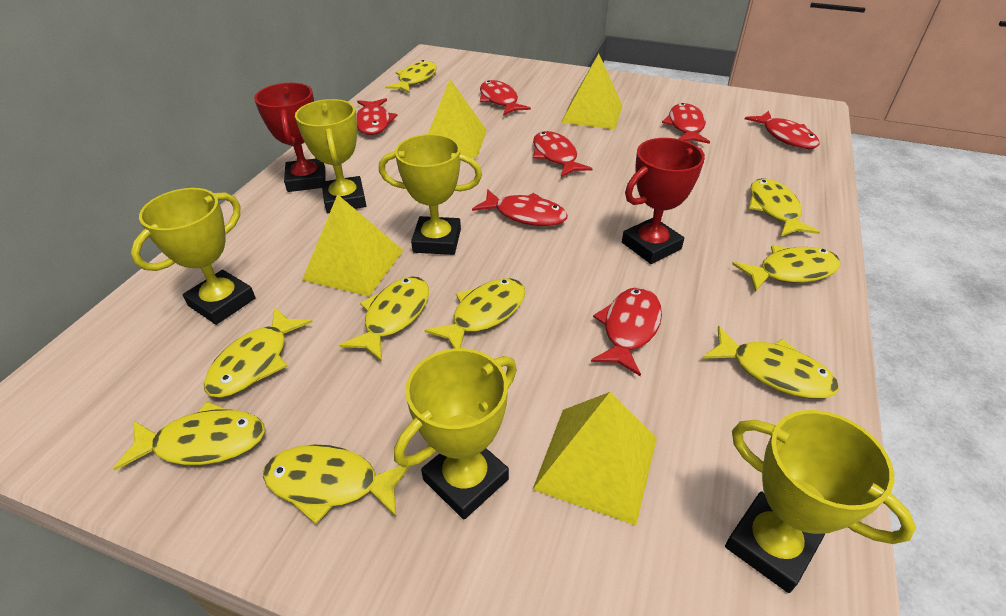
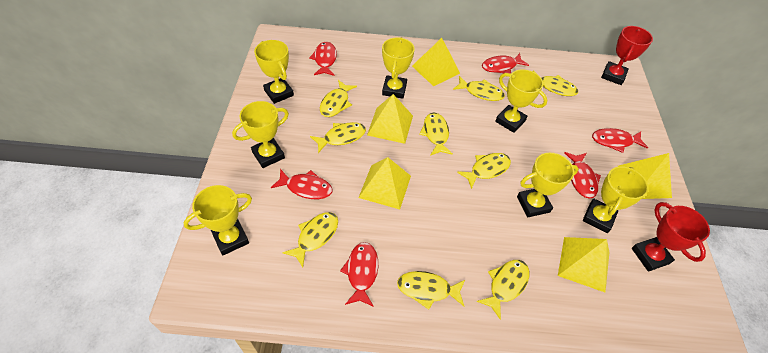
red fish: [356,98,398,135] [472,189,568,226] [480,80,531,116] [533,131,593,177] [591,287,662,376] [662,103,710,144] [745,111,820,149] = 7 -> [271,169,333,199] [309,42,337,76] [340,242,378,307] [482,53,529,73] [564,152,601,199] [592,128,648,153] = 6
yellow pyramid: [302,194,404,296] [428,80,487,158] [532,392,657,525] [561,54,623,129] = 4 -> [359,157,411,209] [367,94,413,144] [412,38,460,86] [558,237,610,292] [618,153,672,199] = 5
yellow trophy: [131,188,255,325] [295,99,366,213] [379,134,482,255] [394,348,517,520] [725,410,916,593] = 5 -> [184,185,252,256] [232,101,289,168] [254,40,294,104] [382,37,415,99] [495,70,547,133] [517,153,579,217] [583,167,648,233] = 7

